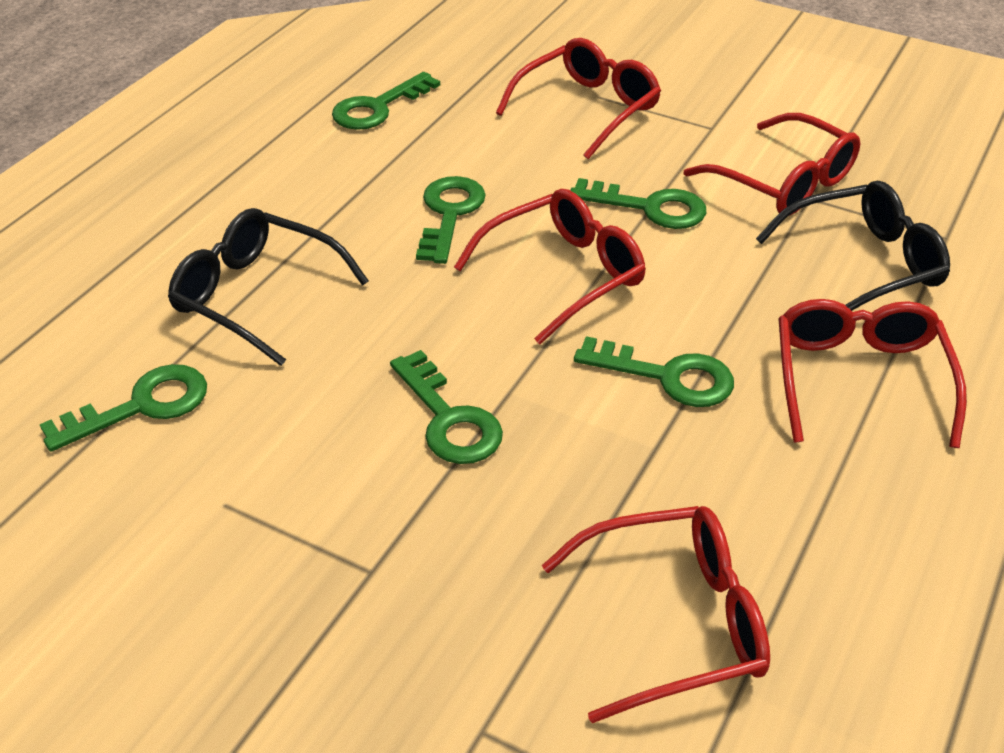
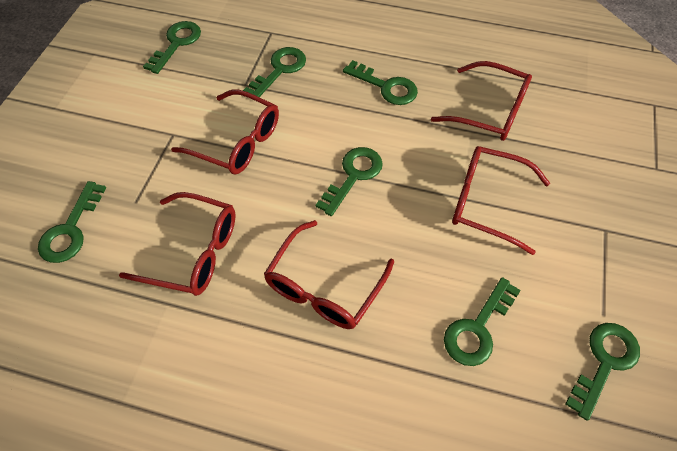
black glasses: [168,208,369,366] [756,181,950,311] = 2 -> none = 0
green key: [39,364,207,452] [332,72,440,130] [390,350,503,464] [416,176,486,264] [570,178,706,229] [574,336,734,407] = 6 -> [38,181,106,263] [143,21,201,74] [243,47,306,97] [316,147,383,216] [343,60,418,105] [444,277,521,366] [565,323,640,421] = 7

